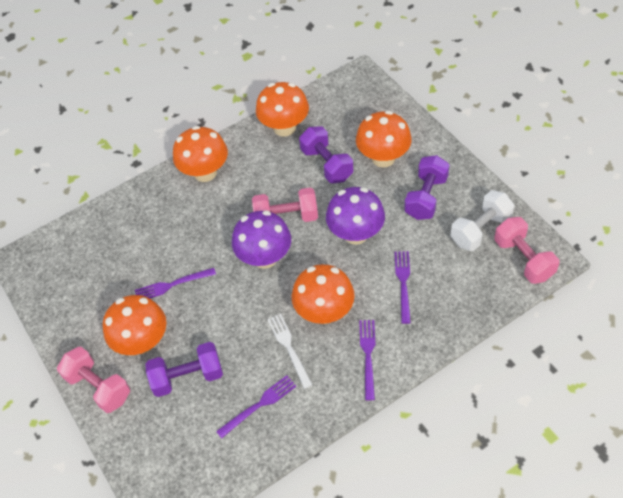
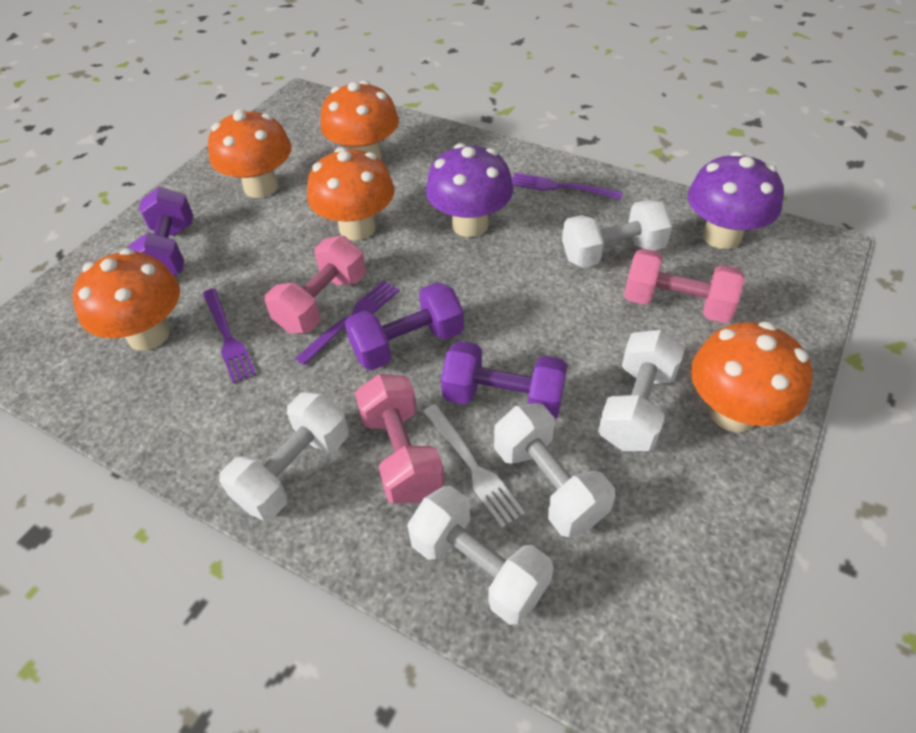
purple fork: [135,268,216,298] [216,375,296,439] [359,320,376,401] [394,251,411,324] = 4 -> [203,288,257,384] [295,280,400,365] [512,173,623,200] = 3
white dumbbell: [450,190,514,251] = 1 -> [219,392,349,521] [407,486,554,625] [494,403,615,537] [562,200,673,268] [598,330,685,451] = 5

